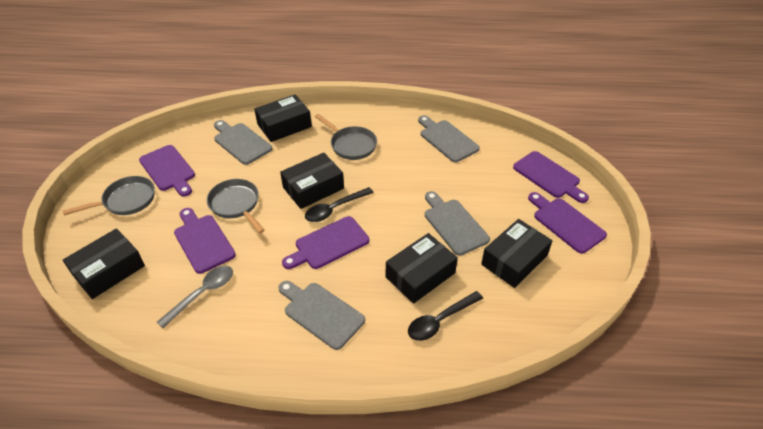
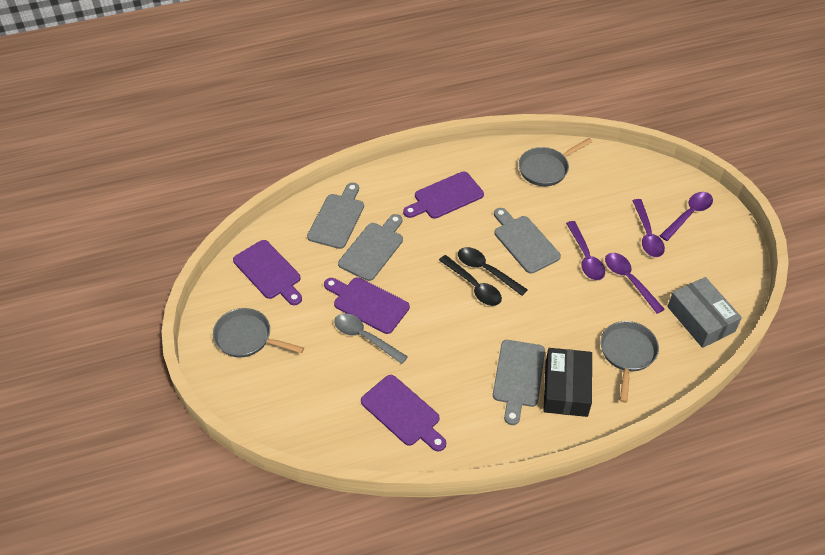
black box: [63,228,145,299] [254,94,312,142] [280,153,344,209] [386,233,458,304] [481,219,553,288] = 5 -> [543,348,592,417] = 1
grey box: none = 0 -> [667,277,742,348] = 1
purple cutting board: [139,145,195,197] [174,208,236,274] [282,216,369,269] [513,151,589,203] [528,192,607,254] = 5 -> [233,240,302,305] [324,277,410,334] [361,375,446,452] [403,172,484,219] = 4
purple spoon: none = 0 -> [566,221,605,280] [605,253,665,314] [632,199,665,257] [660,192,713,241] = 4

